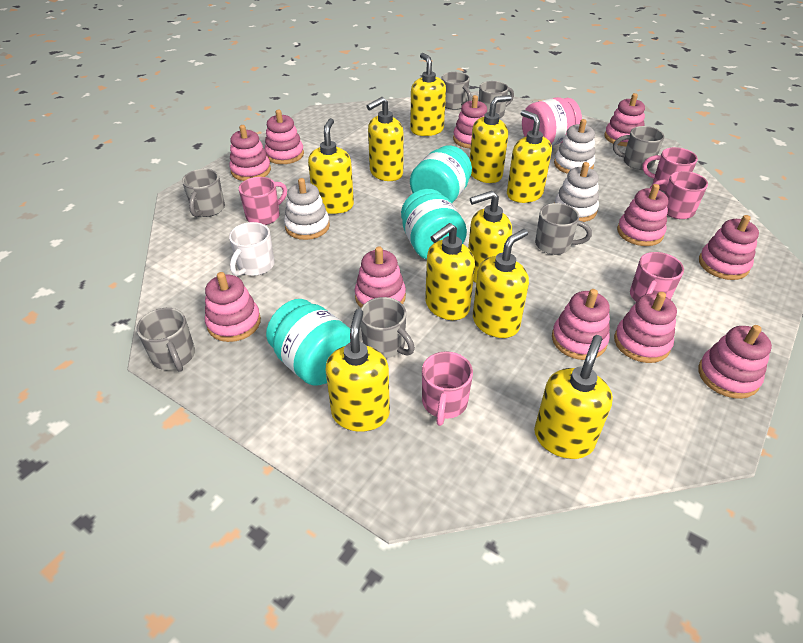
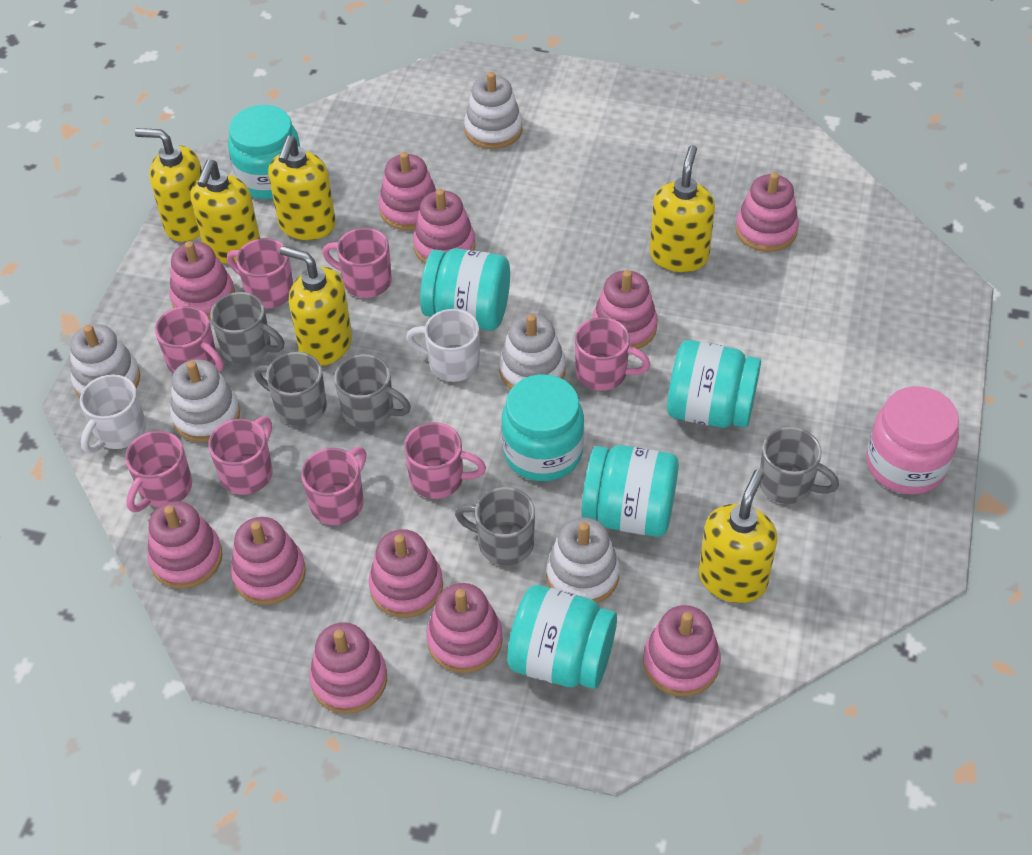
grey mug: [136,308,195,372] [182,169,225,217] [361,297,415,358] [441,72,472,110] [478,81,514,119] [535,203,592,255] [613,126,664,170] = 7 -> [210,292,284,364] [254,352,327,426] [334,354,411,429] [455,487,535,566] [759,427,839,504] = 5
pink mug: [239,177,287,225] [422,351,473,426] [630,252,684,302] [642,147,698,192] [650,171,708,219] = 5 -> [125,431,192,512] [155,306,224,374] [208,416,273,495] [227,238,293,309] [301,447,367,525] [322,228,392,298] [404,422,486,499] [575,317,651,391] = 8
turquoise jar: [266,299,350,386] [401,189,467,260] [410,145,472,203] = 3 -> [228,105,301,199] [420,248,510,331] [501,374,584,481] [507,585,617,689] [582,445,679,537] [667,340,761,428] = 6
white mug: [229,222,274,276] = 1 -> [80,374,146,453] [406,309,480,382] = 2
white stacking toy: [284,178,330,240] [554,119,595,174] [555,162,599,222] = 3 -> [70,324,140,398] [170,359,240,442] [464,72,522,149] [499,314,566,389] [546,517,620,603] = 5
yellow soap dispenser: [308,118,354,214] [326,309,390,432] [367,97,403,181] [410,53,446,136] [425,223,475,320] [468,191,512,283] [470,95,512,183] [473,229,529,338] [507,110,552,203] [534,335,613,459] = 10 -> [135,128,202,242] [190,159,260,264] [268,136,336,240] [280,246,352,366] [650,145,715,272] [699,470,778,603] = 6

